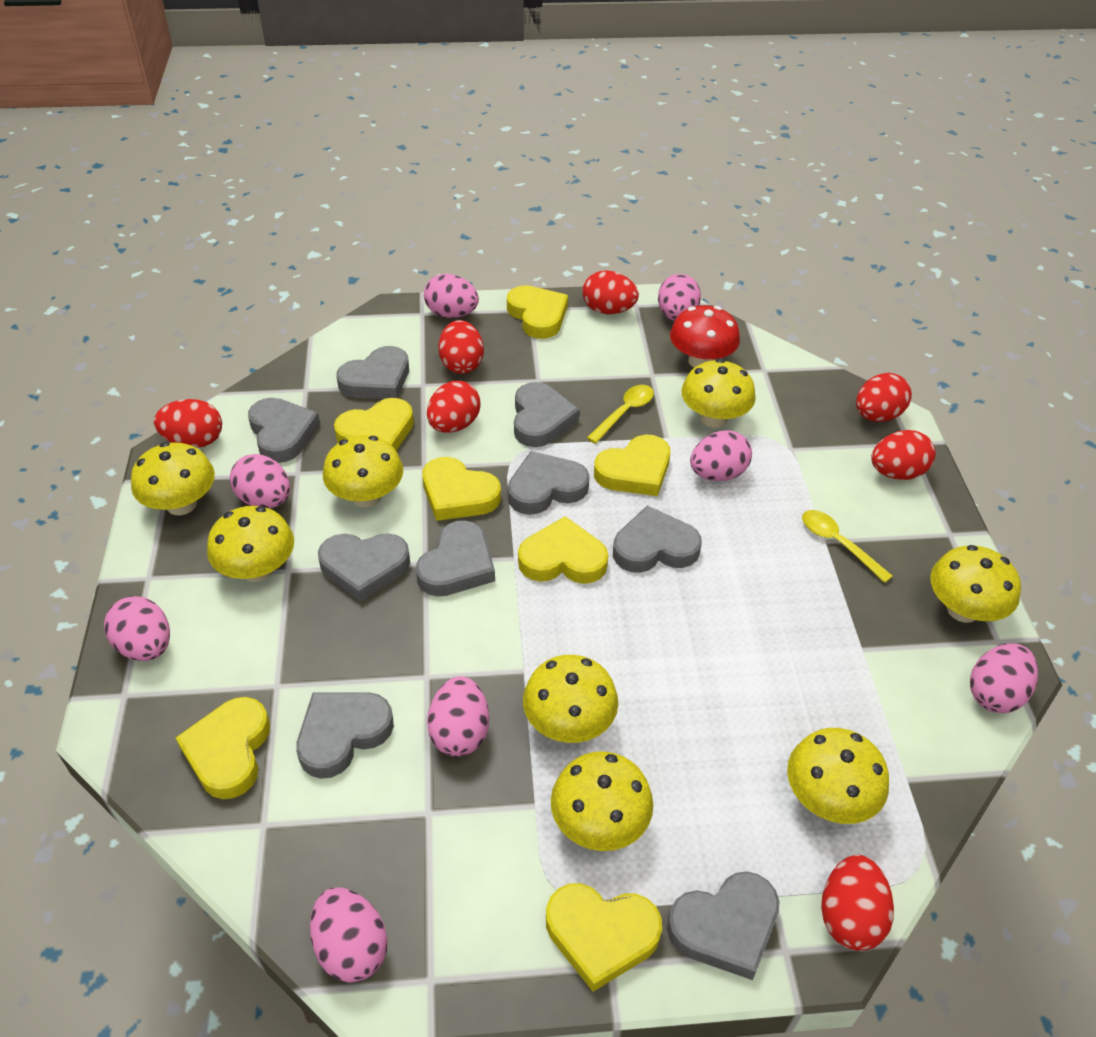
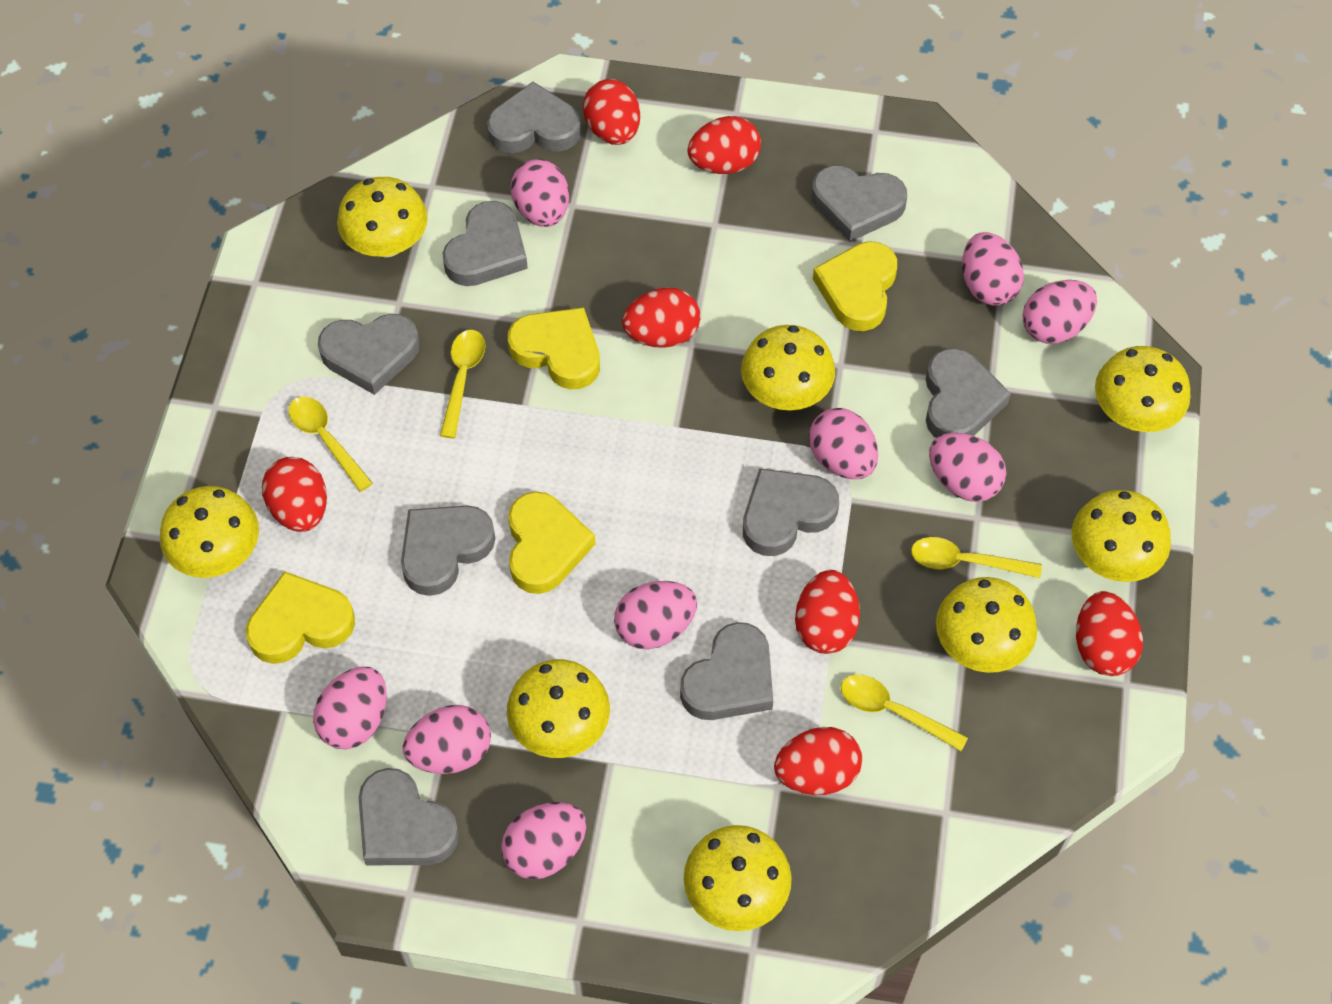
pink egg: [104,596,170,661] [230,454,290,508] [310,887,387,983] [424,274,479,318] [427,676,489,757] [658,274,701,321] [690,431,752,481] [970,643,1038,713] = 8 -> [313,667,387,749] [403,705,491,774] [501,802,586,880] [511,159,569,227] [614,581,697,649] [809,408,878,479] [929,433,1006,502] [962,232,1024,306] [1022,280,1097,344] = 9
red mushroom: [670,305,740,368] = 1 -> none = 0
yellow heart: [176,697,270,799] [334,398,414,451] [422,457,501,521] [507,285,568,339] [518,516,608,584] [546,883,662,992] [594,435,670,496] = 7 -> [246,571,355,664] [508,307,600,389] [508,491,596,594] [813,241,897,331] = 4
yellow spoon: [587,385,654,444] [802,510,893,583] = 2 -> [289,396,373,492] [440,330,486,438] [841,674,968,751] [911,537,1042,578] = 4

